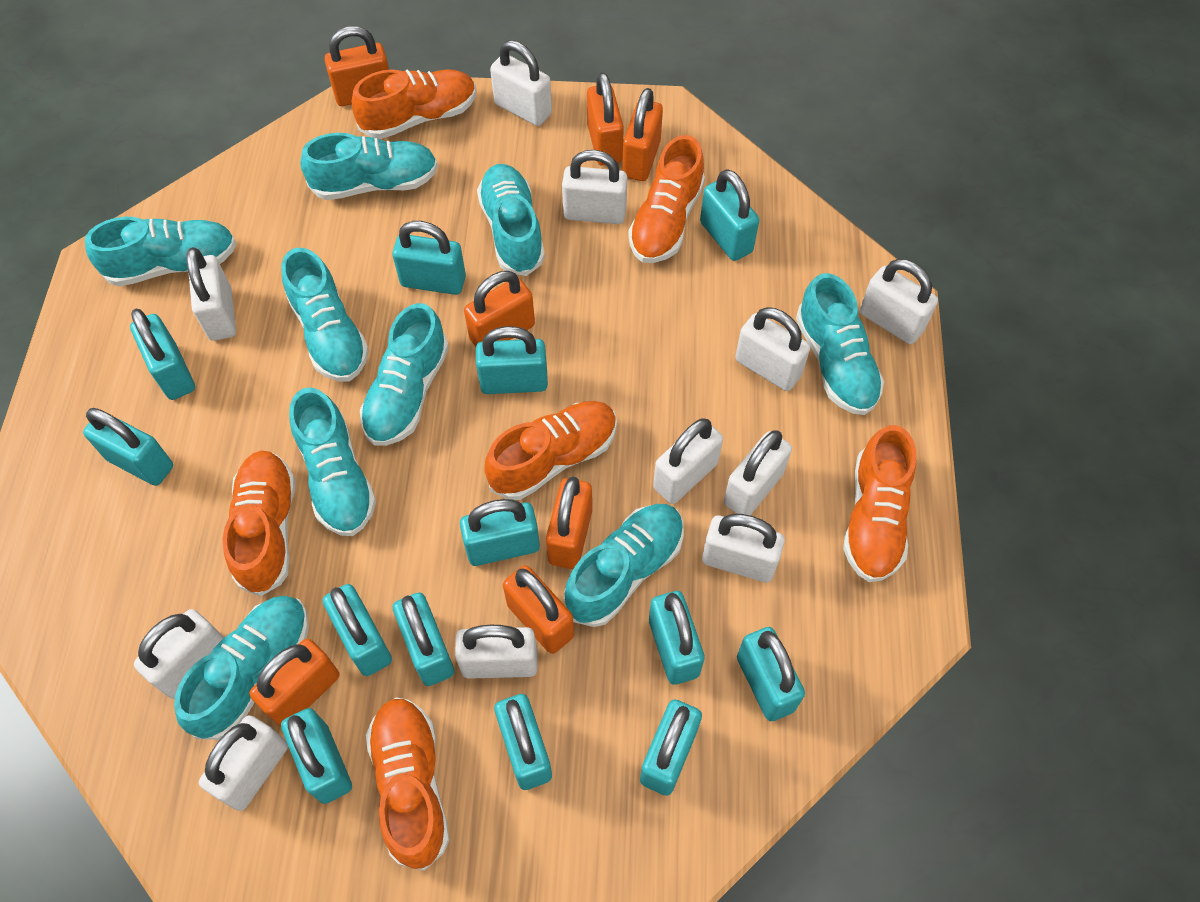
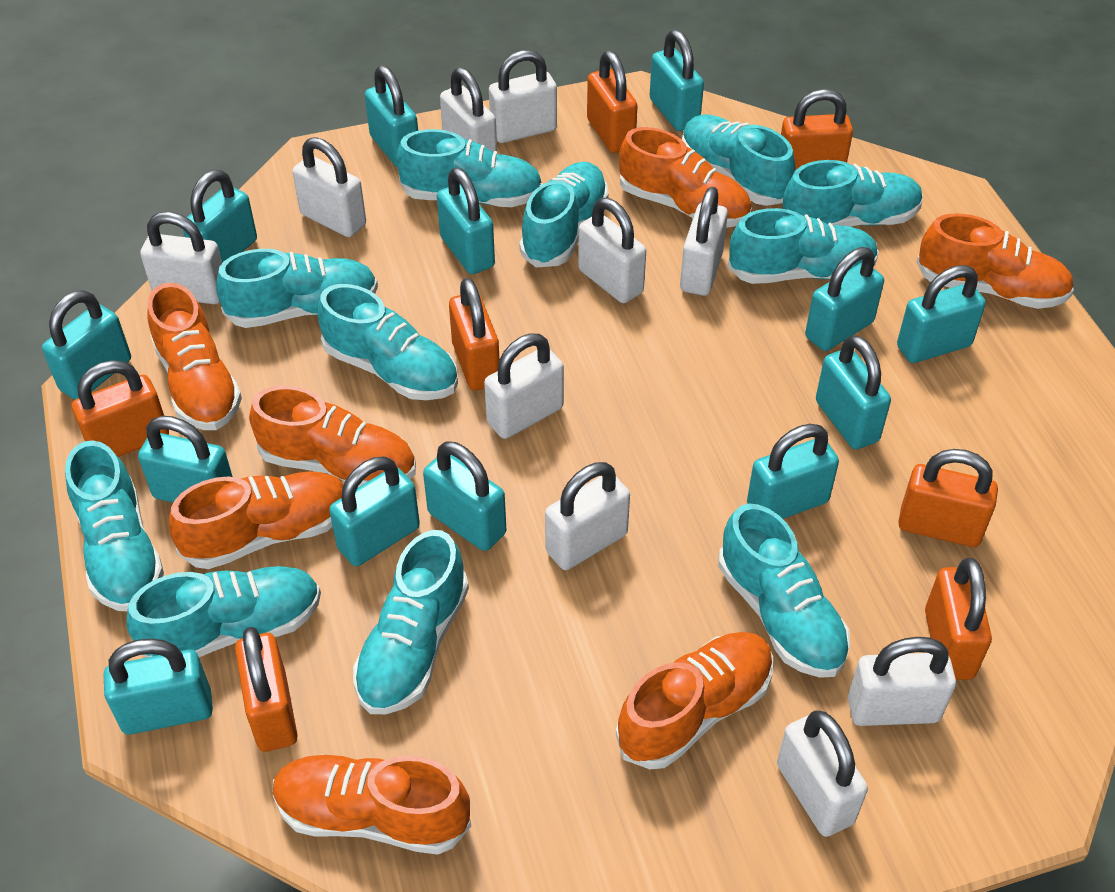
orange shoe: [223,450,295,596] [352,69,476,139] [366,697,449,871] [484,401,617,500] [628,135,705,263] [843,425,917,582] = 6 -> [147,283,242,430] [169,471,343,569] [249,386,416,487] [273,754,471,855] [616,632,773,769] [619,127,752,228] [916,213,1074,309] = 7
turquoise shoe: [85,217,236,286] [174,596,309,740] [281,247,369,382] [289,387,376,536] [300,133,438,200] [360,303,449,446] [477,164,545,276] [564,504,684,627] [796,273,884,415] = 9 -> [65,440,164,611] [127,566,321,658] [216,249,378,328] [318,284,458,400] [353,530,469,714] [397,129,542,207] [519,162,609,267] [682,115,795,206] [718,504,851,678] [728,208,879,284] [783,160,923,227] = 11
white padlock: [134,609,224,699] [187,247,236,341] [199,715,288,811] [455,625,537,679] [490,40,552,126] [562,150,627,224] [653,418,723,504] [702,514,785,583] [724,431,792,515] [735,307,810,391] [859,259,938,344] = 11 -> [140,212,222,304] [292,137,366,237] [440,67,497,152] [484,333,564,439] [489,50,557,143] [545,462,630,570] [578,198,646,303] [680,187,728,296] [777,710,868,837] [848,637,956,726] = 10

